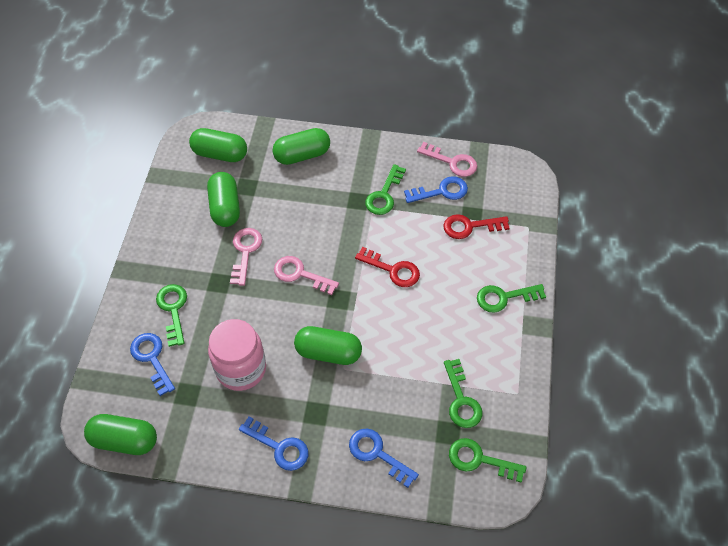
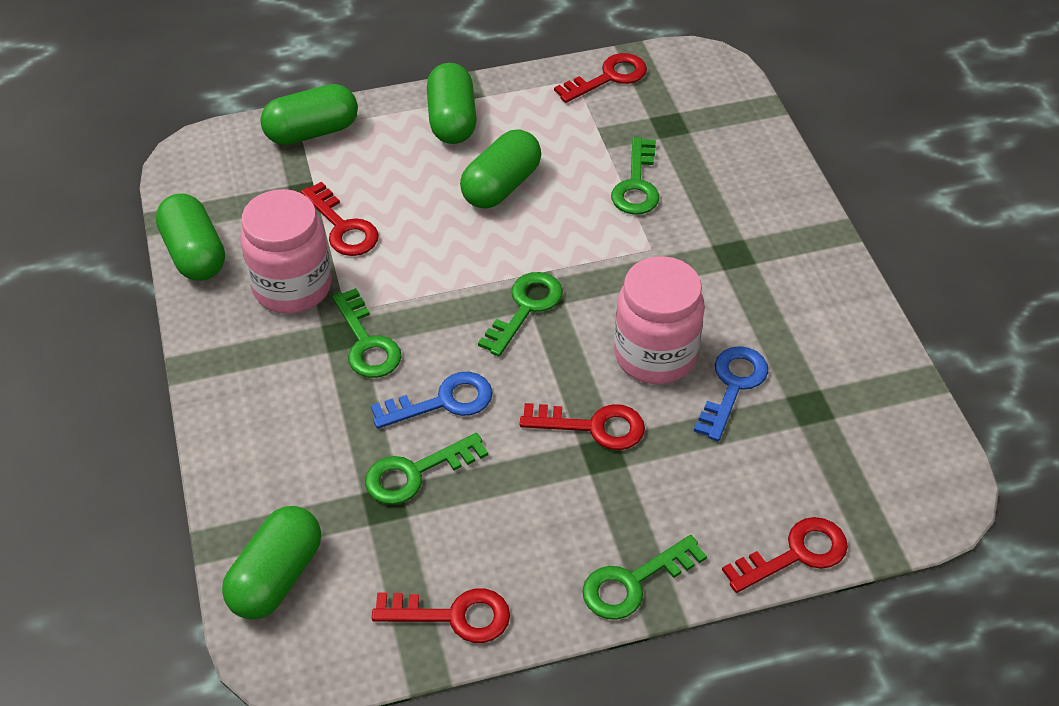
blue key: [130,333,175,396] [239,417,308,471] [349,429,419,488] [404,176,468,203] = 4 -> [371,372,493,429] [694,346,768,441] = 2
pink jar: [208,319,266,391] = 1 -> [241,189,332,314] [614,256,705,384] = 2
pink key: [230,228,262,286] [274,256,339,295] [417,142,477,177] = 3 -> none = 0
red key: [355,247,420,287] [444,214,510,239] = 2 -> [301,181,379,256] [372,588,510,643] [520,403,645,450] [554,53,647,103] [722,517,848,593] = 5

